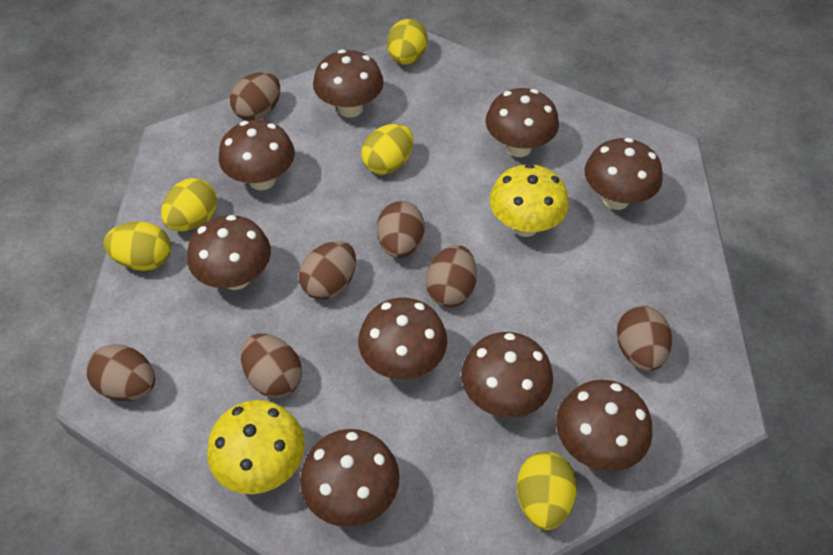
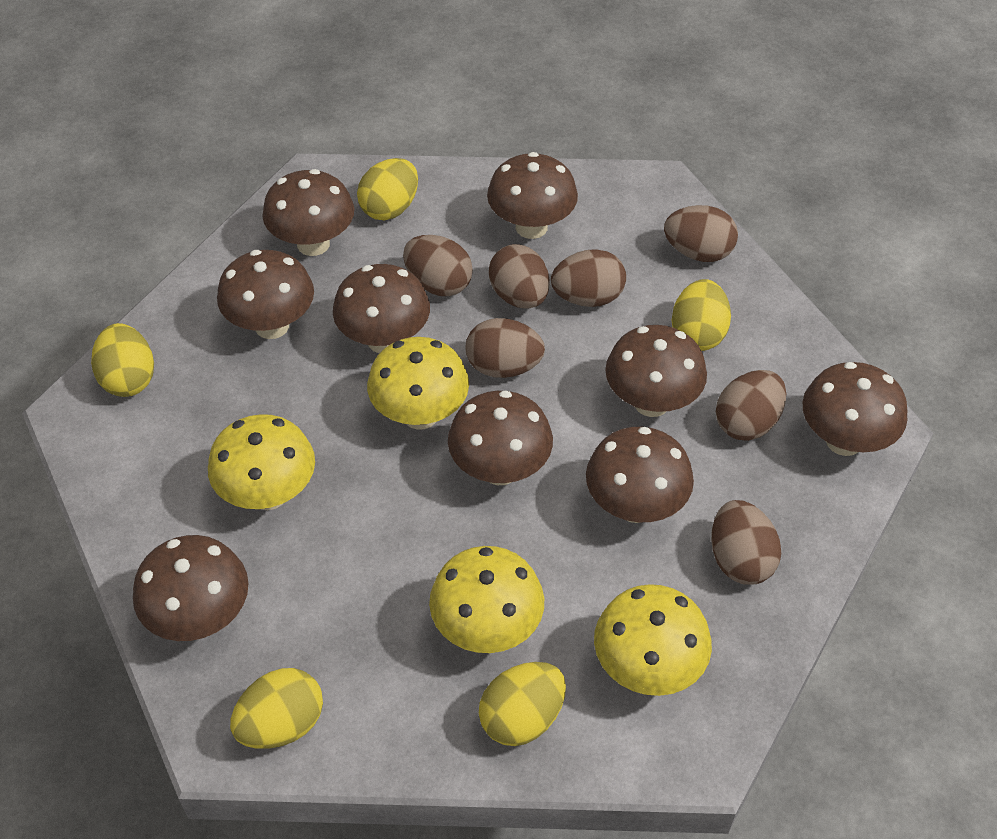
yellow mushroom: [207,400,305,494] [489,164,569,237] = 2 -> [208,414,315,510] [367,337,469,430] [429,546,544,653] [594,584,712,696] = 4

